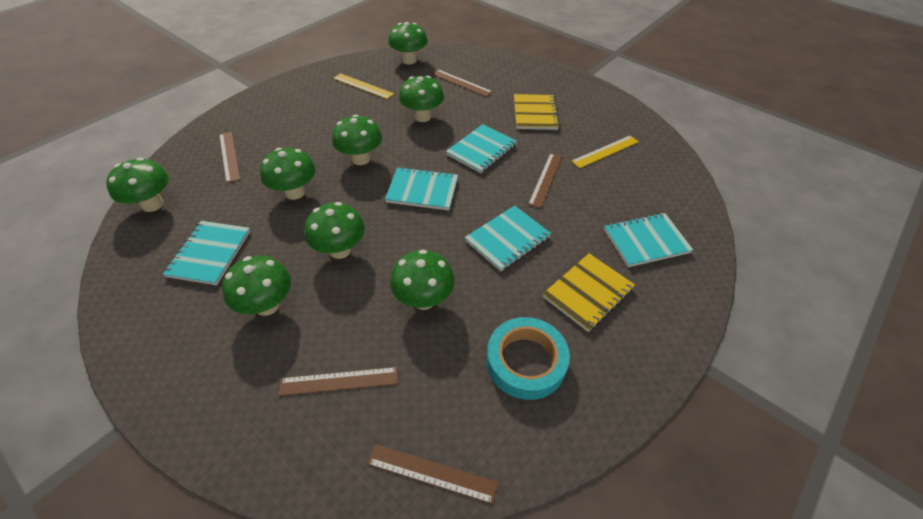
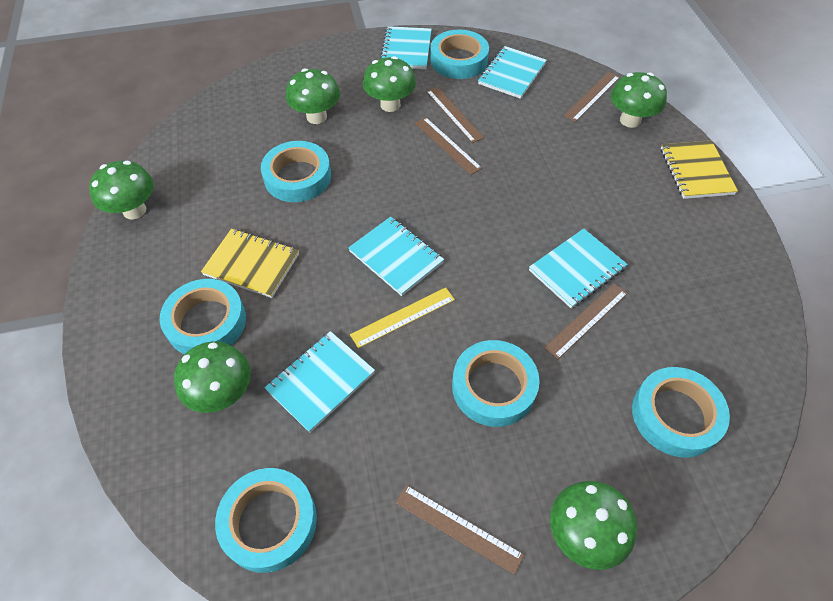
green mushroom: [106,158,169,212] [222,256,291,316] [260,148,316,200] [304,202,365,259] [332,114,382,165] [388,22,428,65] [390,249,455,310] [399,76,444,122] = 8 -> [89,161,154,219] [174,342,251,413] [286,69,340,124] [363,56,416,112] [550,481,637,570] [610,72,667,128] = 6
turquoise tape: [486,317,570,400] = 1 -> [160,279,246,354] [215,468,317,573] [261,141,331,202] [430,29,489,79] [452,340,540,427] [632,367,730,458] = 6
yellow ruler: [333,73,394,99] [571,136,639,168] = 2 -> [350,287,455,348] = 1

